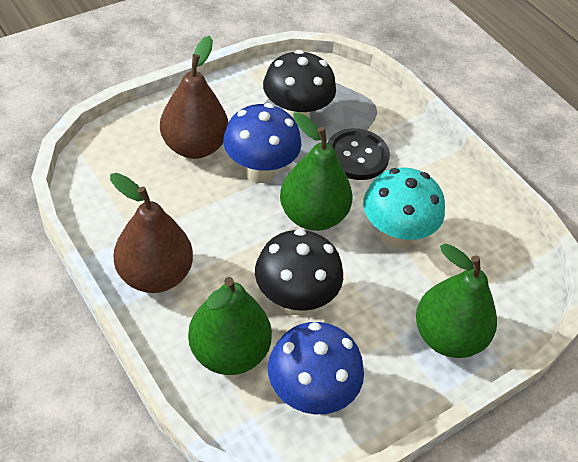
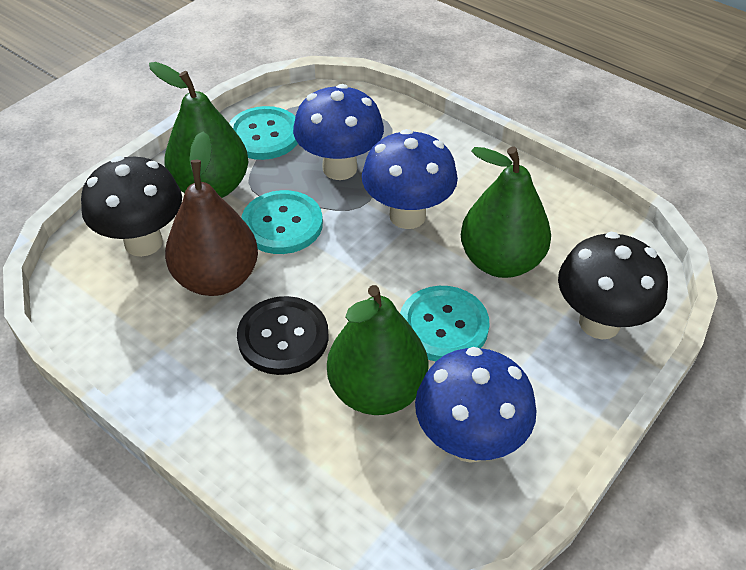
blue mushroom: [223,103,302,183] [268,322,364,414] = 2 -> [293,84,384,180] [362,129,458,229] [415,347,537,463] = 3
brown pear: [110,173,193,293] [160,36,229,159] = 2 -> [165,132,258,296] = 1
turquoise button: none = 0 -> [229,106,298,160] [241,190,323,254] [400,286,490,361] = 3
turquoise mushroom: [363,167,445,249] = 1 -> none = 0

